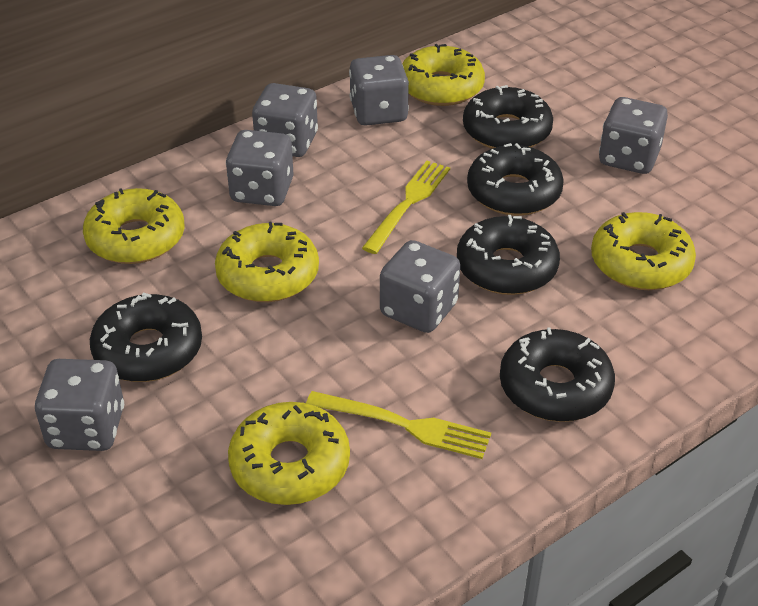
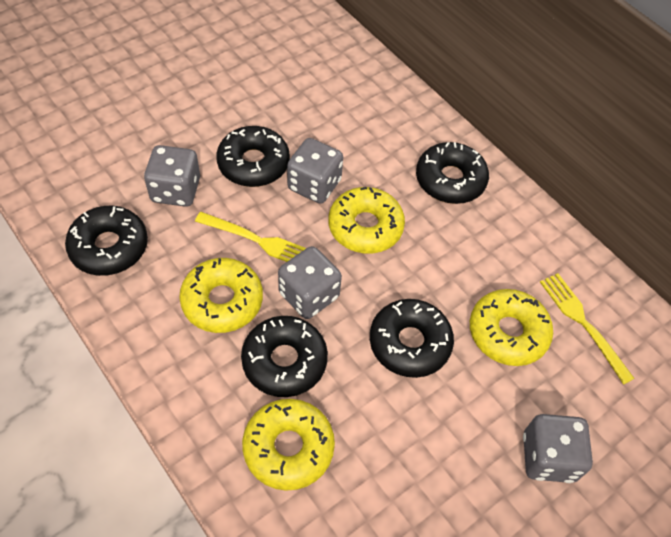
grey dice: [35,359,124,451] [226,130,294,206] [252,83,318,157] [349,55,409,126] [380,240,460,333] [599,97,668,174] = 6 -> [144,145,200,207] [278,246,342,319] [287,138,343,204] [523,414,593,483] = 4
yellow donut: [83,188,185,264] [215,221,319,302] [228,402,350,505] [403,44,485,106] [591,212,696,290] = 5 -> [179,258,263,333] [242,399,335,491] [329,187,405,254] [470,289,553,366] = 4

